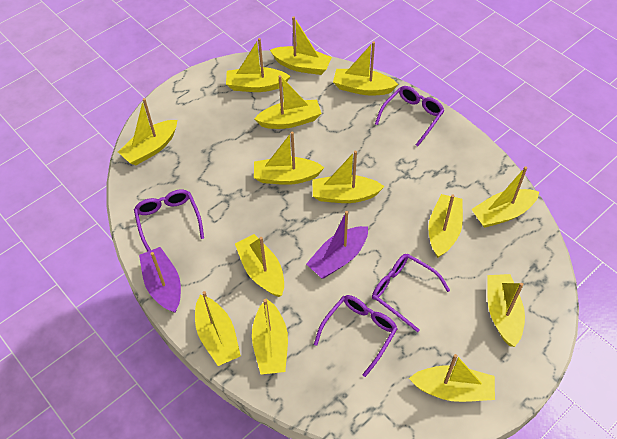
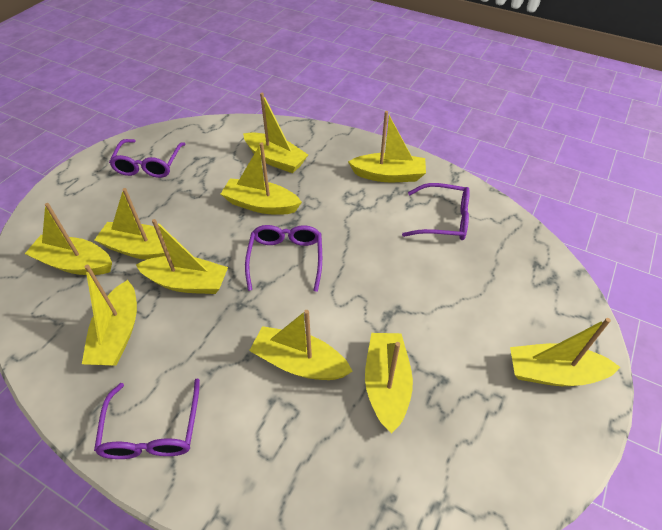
purple boat: [139,247,181,313] [306,211,368,278] = 2 -> none = 0
yellow boat: [118,98,177,165] [195,291,241,366] [226,38,291,92] [235,234,284,297] [252,299,288,375] [254,75,322,129] [254,132,324,185] [270,16,332,75] [312,151,385,203] [333,41,399,96] [409,354,495,402] [428,194,463,258] [471,166,539,228] [487,274,525,347] = 14 -> [25,203,112,275] [82,265,137,366] [95,188,168,260] [136,219,228,294] [221,143,302,215] [243,93,308,173] [249,310,353,380] [348,111,426,182] [365,333,413,434] [510,318,620,386] = 10

